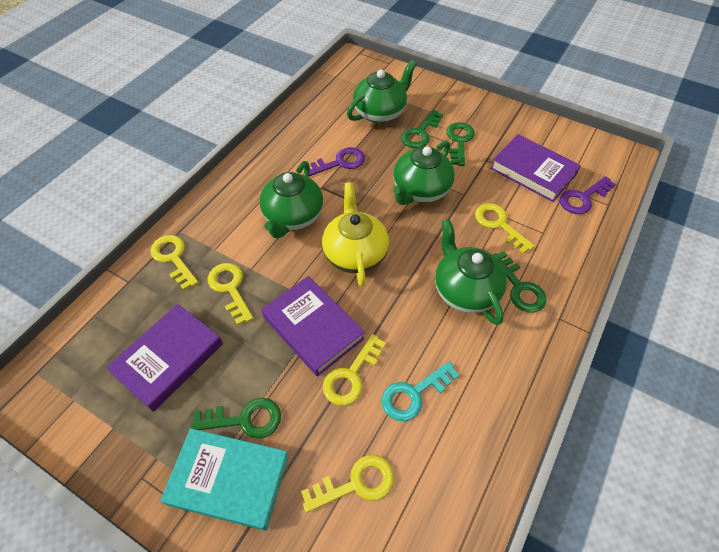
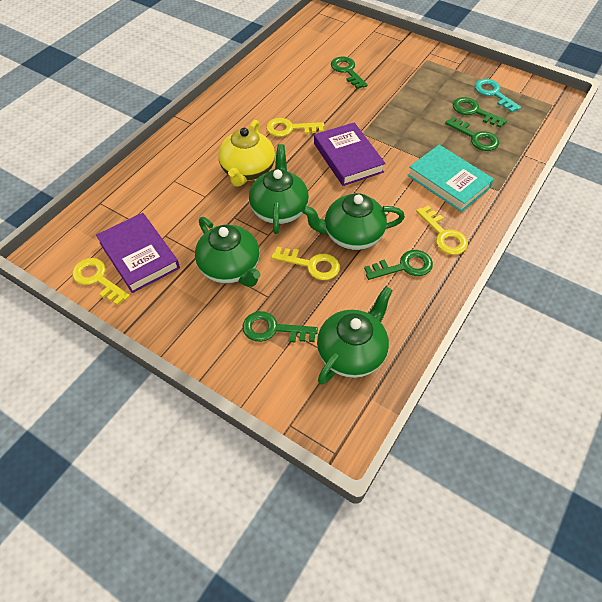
green key: [191,398,281,439] [401,110,443,148] [446,122,475,166] [493,251,547,313] = 4 -> [243,311,318,343] [331,57,368,89] [364,250,433,280] [445,117,499,151] [453,97,507,128] = 5
purple book: [106,304,223,412] [261,276,364,377] [490,134,581,202] = 3 -> [96,213,180,293] [314,122,386,186] = 2
purple key: [309,147,365,176] [560,176,616,214] = 2 -> none = 0
yellow key: [150,235,199,290] [208,263,253,325] [301,455,394,513] [323,334,386,406] [475,203,535,254] = 5 -> [72,258,130,305] [266,118,324,137] [271,247,340,280] [416,206,468,255] = 4

